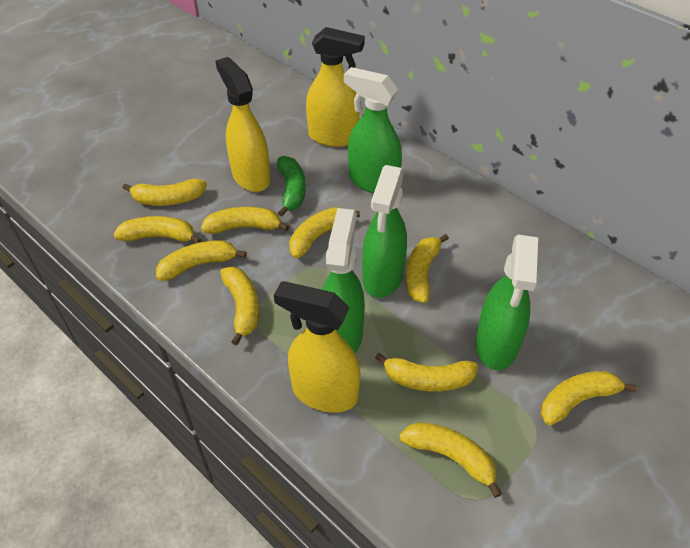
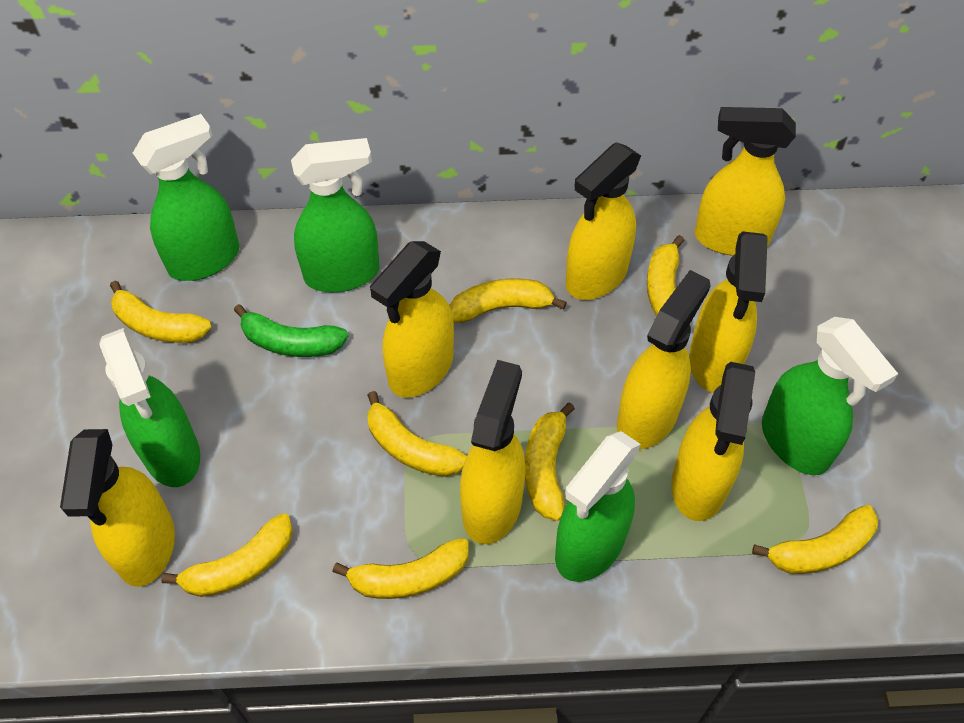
green spray bottle: [322,208,365,353] [344,67,402,193] [362,165,407,298] [476,235,538,370] = 4 -> [99,328,200,487] [133,114,239,281] [291,138,380,292] [555,431,641,582] [762,317,898,475] = 5
yellow banana: [114,216,202,243] [123,179,207,206] [156,240,247,281] [201,207,289,234] [220,267,259,346] [289,207,360,258] [375,353,478,392] [399,422,502,498] [406,234,449,303] [541,371,637,426] = 10 -> [110,280,211,343] [161,513,293,597] [332,538,469,599] [367,391,467,477] [449,278,567,323] [525,402,575,521] [647,235,691,327] [752,505,878,574] = 8
yellow spray bottle: [215,57,271,192] [274,281,361,413] [306,27,365,147] = 3 -> [60,429,175,587] [370,241,454,398] [460,360,526,544] [566,142,641,300] [617,270,711,449] [671,362,755,521] [689,231,768,393] [695,107,796,256] = 8

